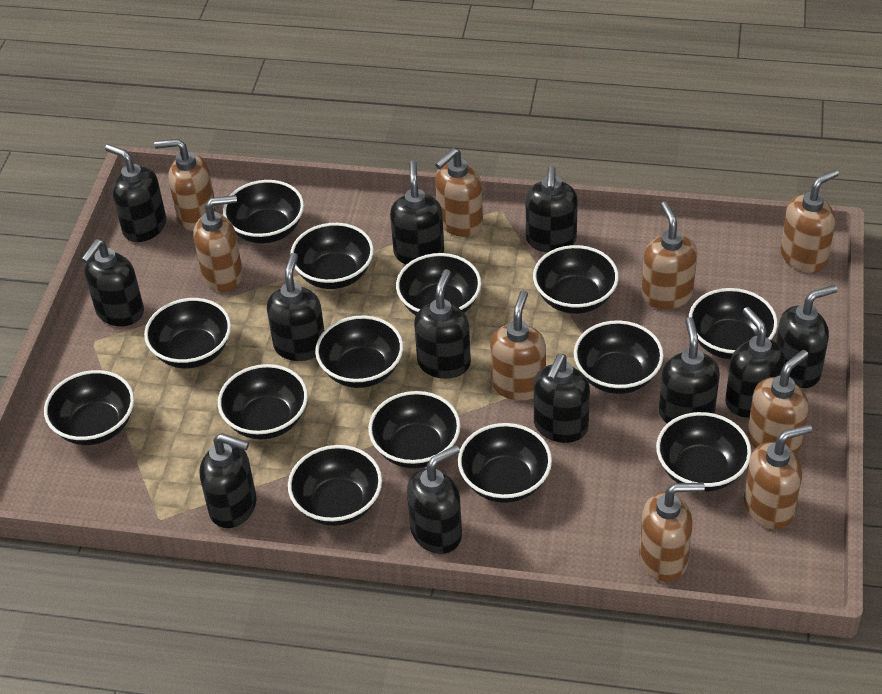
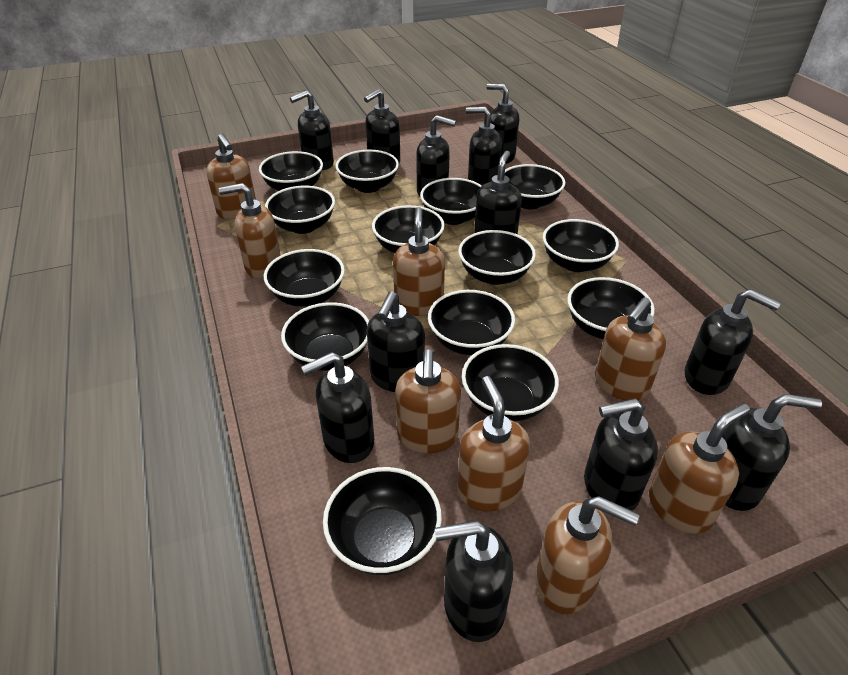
brown soap dispenser: [154,139,217,231] [193,195,243,292] [435,148,483,237] [490,290,546,401] [639,482,705,582] [641,201,697,309] [744,424,812,529] [748,350,808,455] [780,169,839,272] = 9 -> [206,134,256,219] [219,183,281,279] [393,207,445,316] [395,349,461,453] [457,376,530,512] [535,496,640,614] [595,297,666,401] [649,403,750,534] = 8

